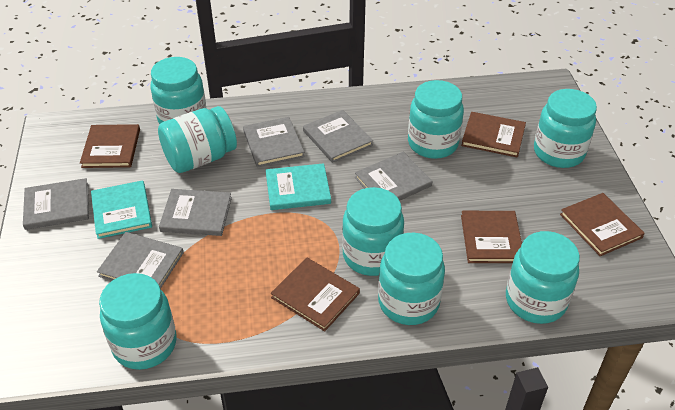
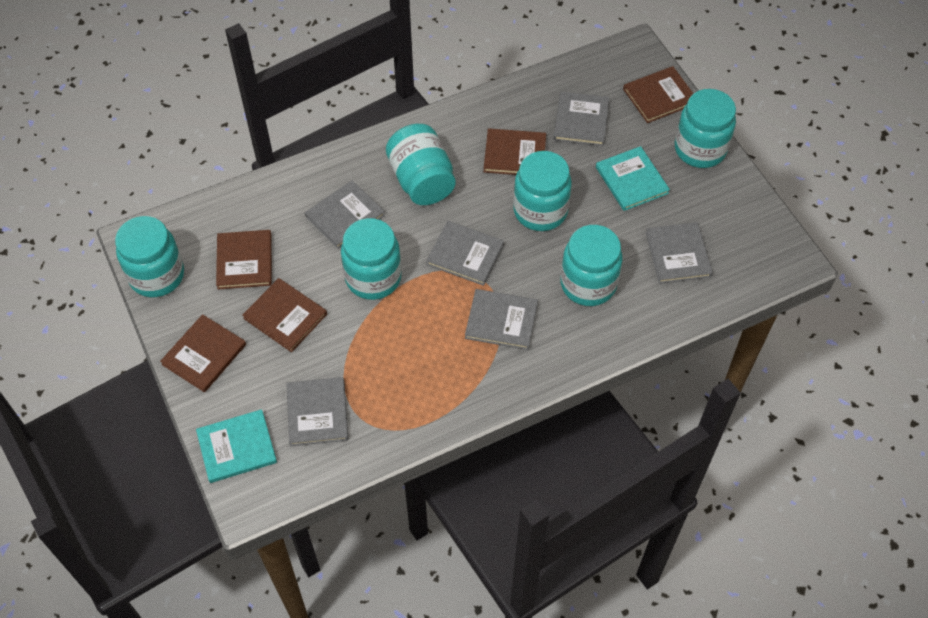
turquoise jar: [99,273,177,370] [150,57,206,124] [158,106,237,173] [342,187,404,276] [378,232,445,325] [408,80,464,159] [506,231,580,324] [534,89,597,168] = 8 -> [115,216,184,297] [341,218,402,300] [386,124,456,205] [513,151,572,231] [561,225,623,306] [675,89,736,168] = 6

